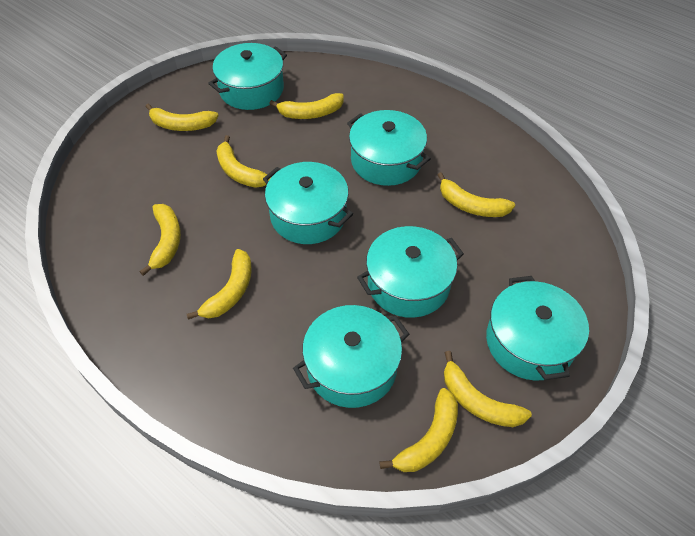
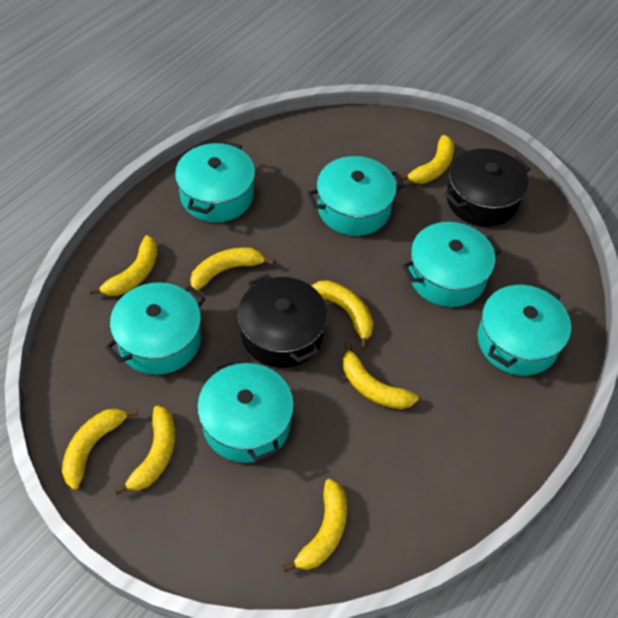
black pot: none = 0 -> [238,274,327,368] [444,148,530,227] = 2

